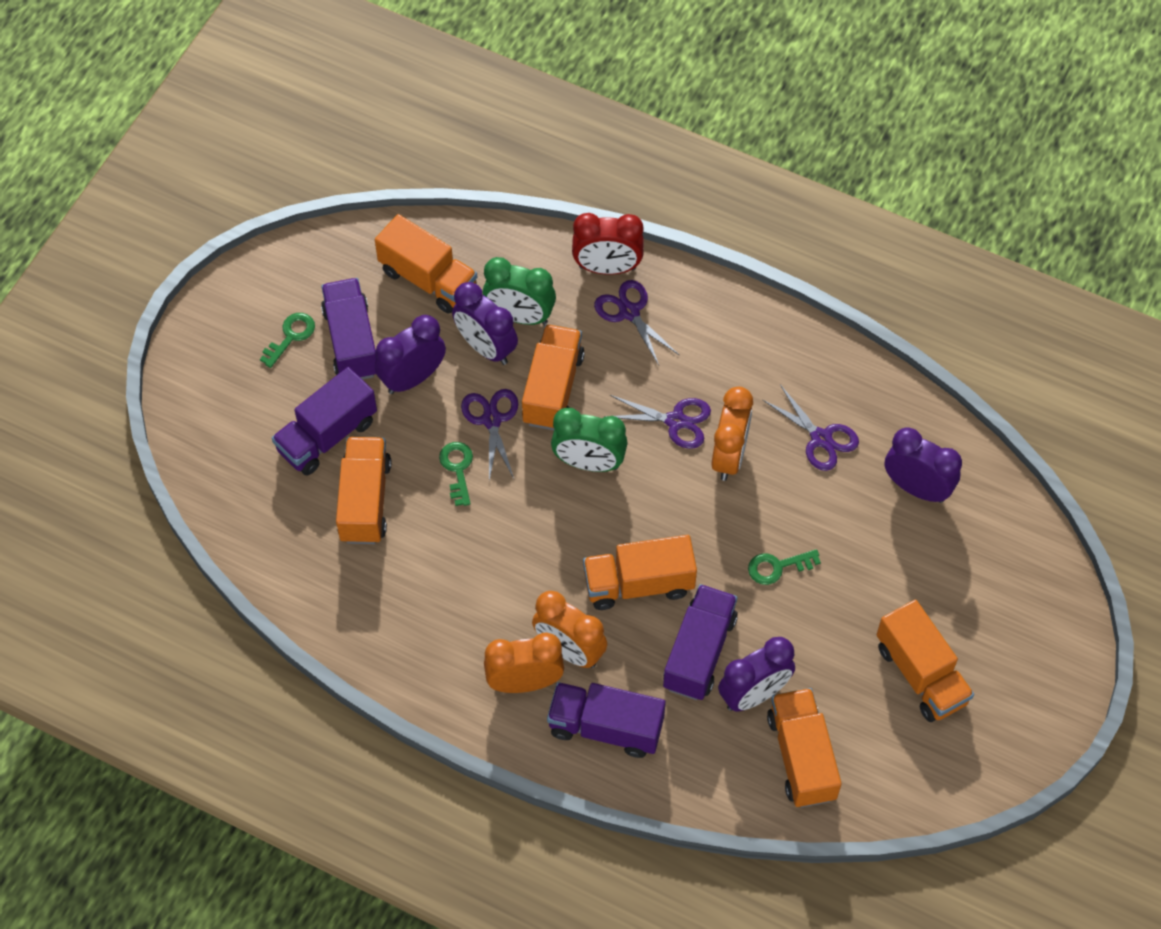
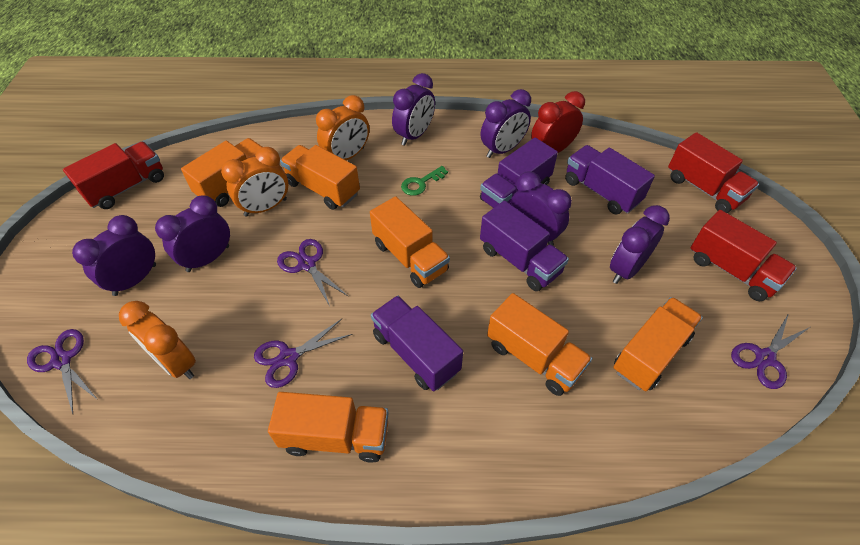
green clock: [482,257,556,325] [551,408,628,472] = 2 -> none = 0
green key: [260,313,315,368] [439,442,473,506] [748,549,821,585] = 3 -> [401,166,448,196] = 1
purple clock: [375,315,446,394] [452,282,518,365] [718,637,795,712] [884,428,962,503] = 4 -> [72,215,156,296] [155,195,230,272] [392,73,435,146] [481,89,531,158] [510,171,572,245] [610,205,670,284] = 6
red truck: none = 0 -> [63,142,164,209] [668,132,759,213] [691,210,797,301] = 3

